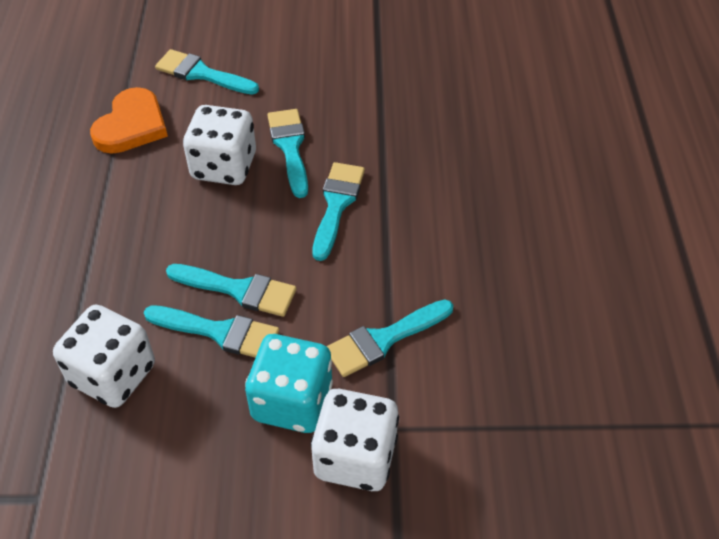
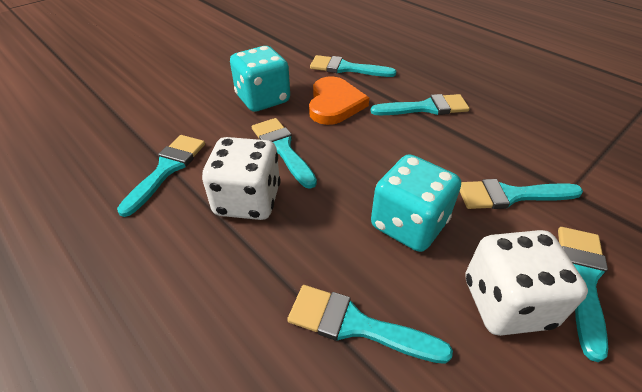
turquoise brush: [144,305,279,358] [155,49,259,95] [166,264,297,317] [267,109,308,198] [313,162,365,261] [327,300,453,377] = 6 -> [117,135,205,217] [252,118,317,189] [287,285,453,364] [310,55,396,77] [371,94,470,115] [460,179,583,209] [558,227,608,362] = 7
turquoise dice: [245,334,333,433] = 1 -> [230,46,290,112] [371,154,461,252] = 2
white dice: [53,305,155,408] [183,105,256,185] [311,389,399,491] = 3 -> [202,137,281,220] [465,230,588,336] = 2

